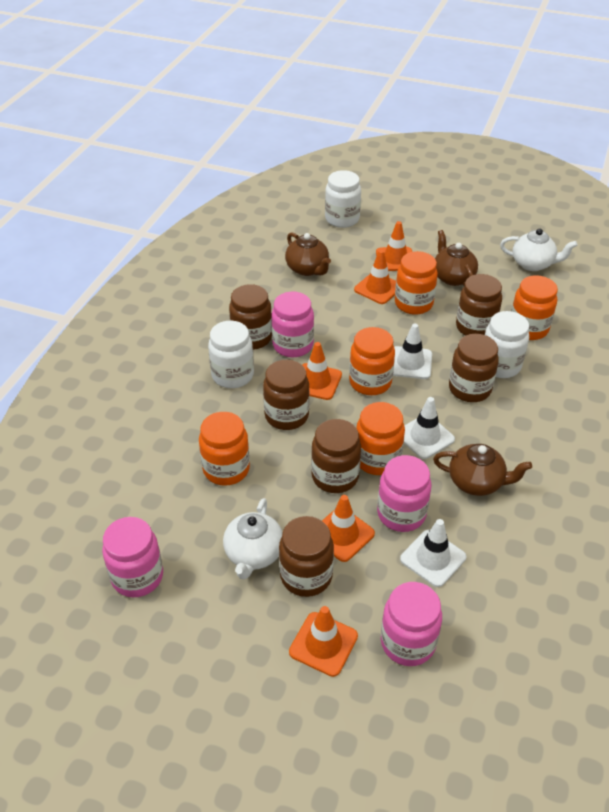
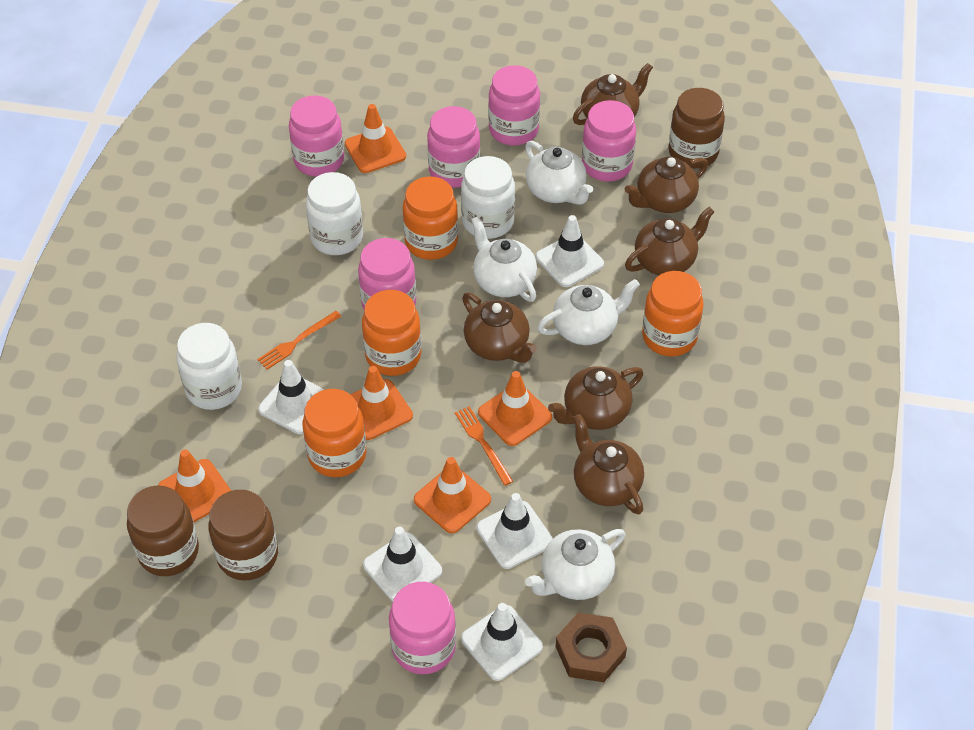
brown jar: [229,284,272,350] [263,360,310,430] [279,516,334,597] [311,419,361,493] [449,334,499,402] [456,274,502,336] = 6 -> [127,486,199,576] [209,490,278,581] [668,88,725,168] = 3
brown nut: none = 0 -> [556,612,627,682] = 1
brown teapot: [285,232,331,276] [433,444,532,496] [435,230,478,286] = 3 -> [462,293,537,363] [548,366,643,430] [573,63,653,125] [573,414,644,514] [625,157,708,213] [625,207,714,275] = 6
orange fork: none = 0 -> [257,311,342,370] [455,406,513,486] = 2
orange jar: [199,412,250,486] [349,327,395,395] [356,402,405,475] [395,251,438,315] [511,275,558,340] = 5 -> [303,389,366,477] [362,290,421,376] [403,176,458,260] [642,271,704,357] = 4
pink jar: [102,517,163,597] [271,292,314,357] [377,455,432,532] [381,582,442,666] = 4 -> [289,95,344,176] [358,238,416,309] [389,582,456,674] [427,106,480,188] [488,65,540,146] [582,100,636,182] = 6
white teapot: [223,498,283,579] [500,228,578,271] = 2 -> [471,216,537,302] [525,141,593,205] [525,529,626,600] [537,279,640,345] = 4
white traffic cone: [393,323,432,379] [400,519,466,587] [404,397,455,459] = 3 -> [258,360,325,434] [363,527,442,602] [461,603,543,681] [477,493,553,569] [536,215,604,287] = 5

